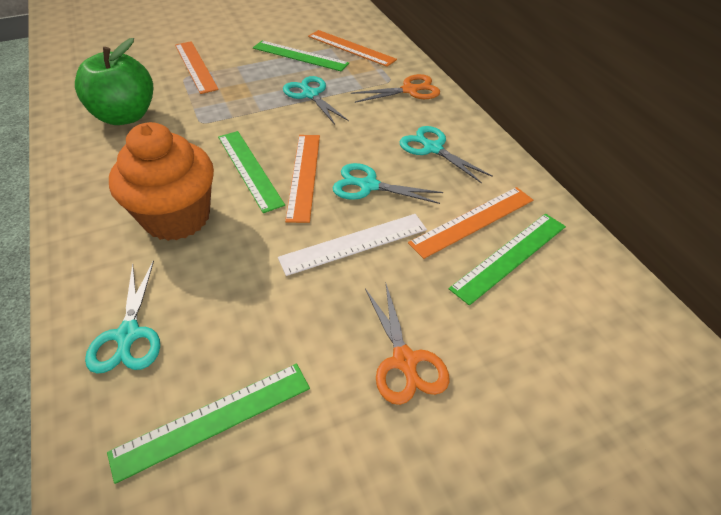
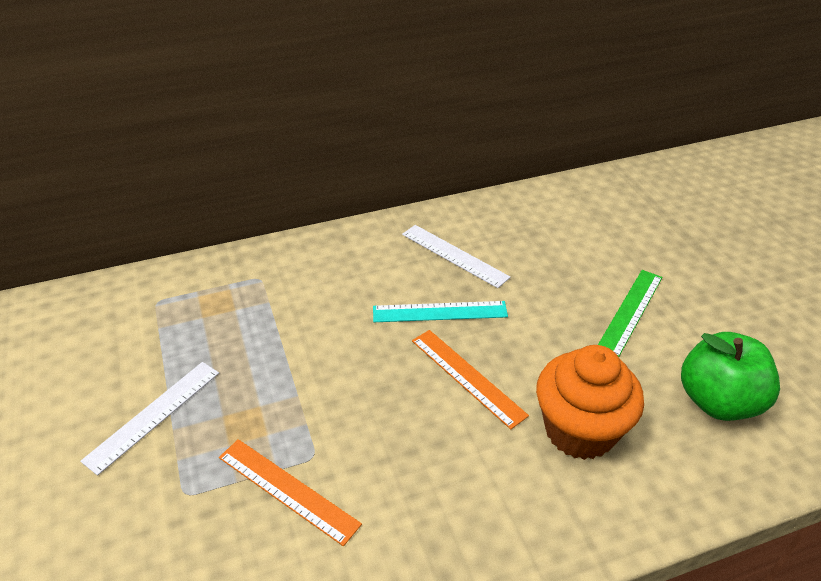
green ruler: [107,364,310,484] [218,131,285,213] [253,41,349,71] [449,214,566,306] = 4 -> [598,270,663,357] = 1
orange ruler: [175,41,219,94] [285,135,320,223] [308,30,397,67] [408,187,533,259] = 4 -> [219,439,362,546] [412,330,529,429] = 2
orange scissors: [351,74,440,103] [365,284,449,405] = 2 -> none = 0
turquoise ruler: none = 0 -> [373,301,508,322] = 1
turquoise scissors: [85,260,160,374] [283,76,349,125] [333,163,443,204] [400,126,493,184] = 4 -> none = 0
white ruler: [278,214,427,276] = 1 -> [80,362,219,476] [402,225,510,288] = 2

